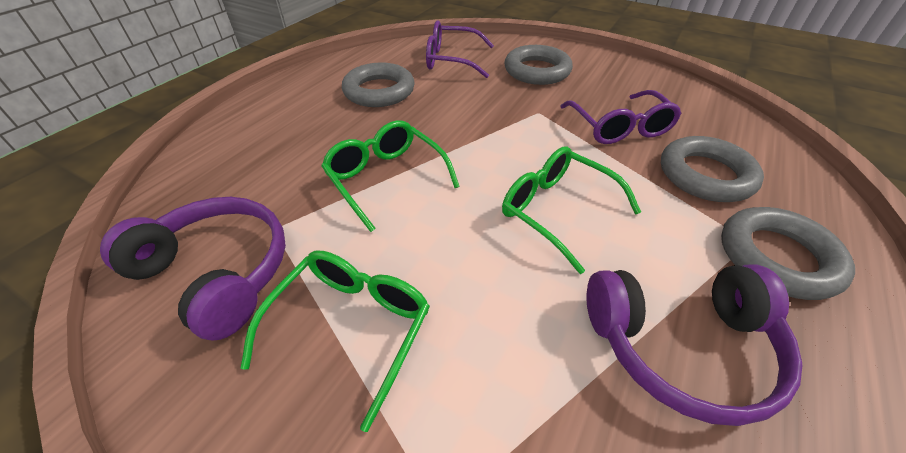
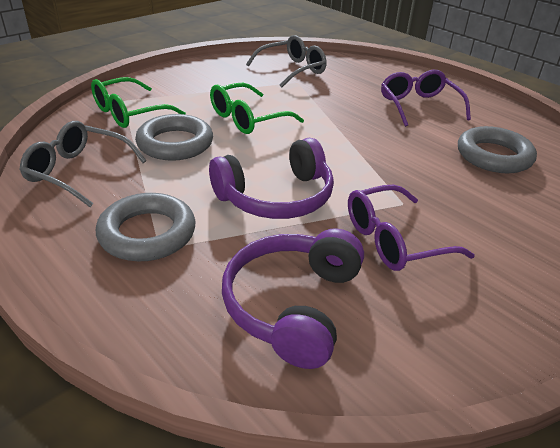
green glasses: [240,250,430,432] [321,120,460,232] [502,146,641,274] = 3 -> [91,77,186,128] [210,83,304,134] = 2
grey glasses: none = 0 -> [19,121,146,207] [246,35,327,88] = 2
grey ring: [342,63,415,107] [504,45,573,85] [661,136,764,202] [721,207,855,300] = 4 -> [96,193,195,261] [135,114,213,161] [458,126,537,173] = 3

